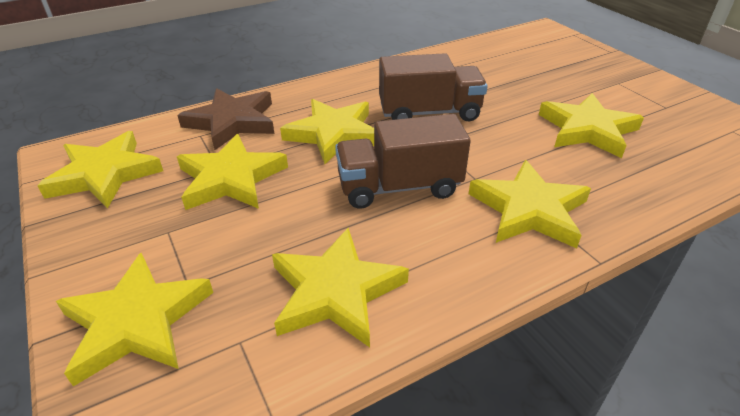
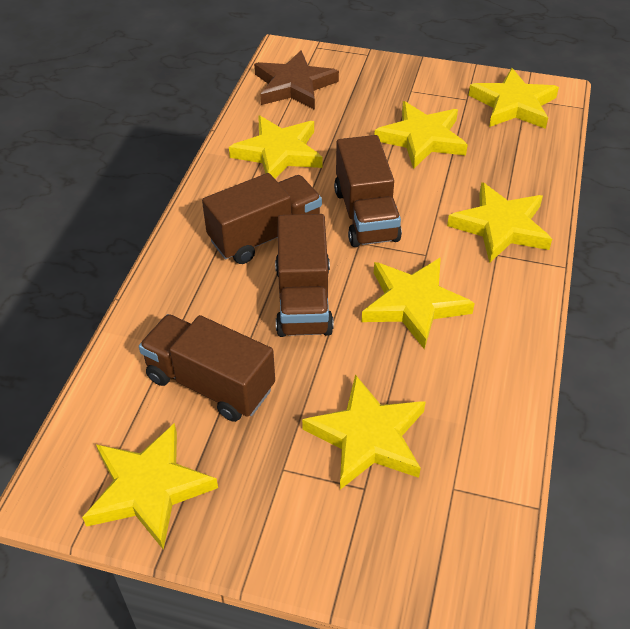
brown truck: [335,114,471,209] [379,53,488,121] = 2 -> [139,314,275,422] [202,173,322,264] [275,214,334,337] [334,135,402,247] = 4

